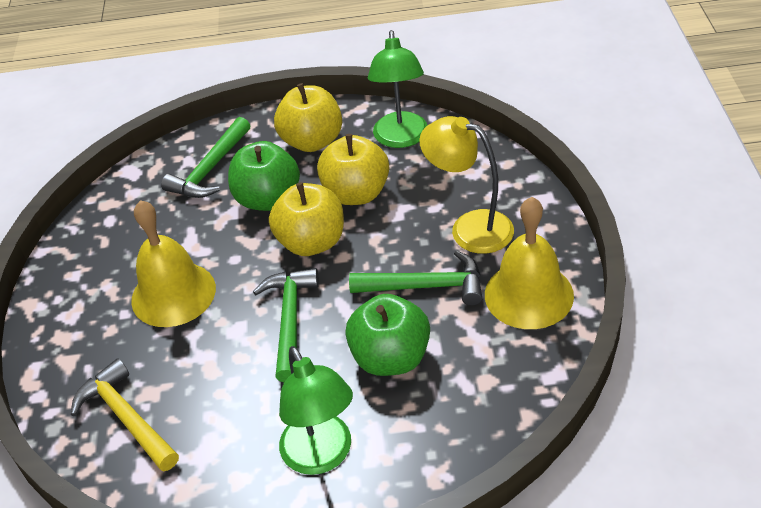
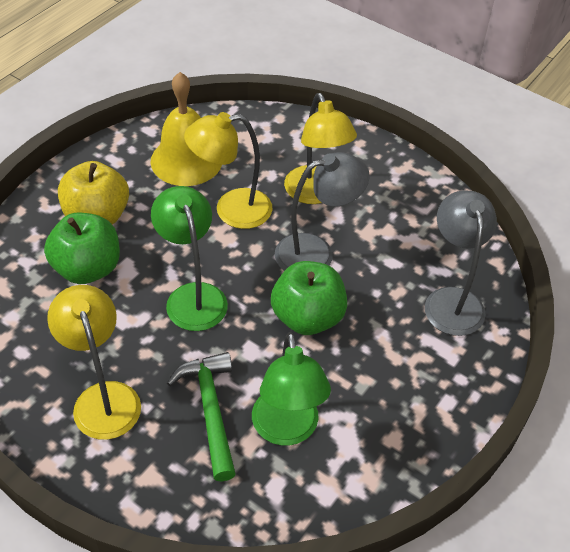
green hammer: [161,117,250,198] [253,268,319,382] [349,250,482,305] = 3 -> [167,352,236,482] = 1
grey lamp: none = 0 -> [275,152,370,271] [425,190,497,336] = 2
yellow apple: [269,182,344,256] [274,83,342,152] [317,134,389,205] = 3 -> [58,161,129,225] = 1
yellow bell: [131,200,216,327] [485,197,574,329] = 2 -> [150,72,222,186] = 1
yellow hammer: [71,358,179,471] = 1 -> none = 0
yellow lamp: [419,116,514,254] = 1 -> [47,285,141,440] [184,112,272,229] [284,93,357,204] = 3

